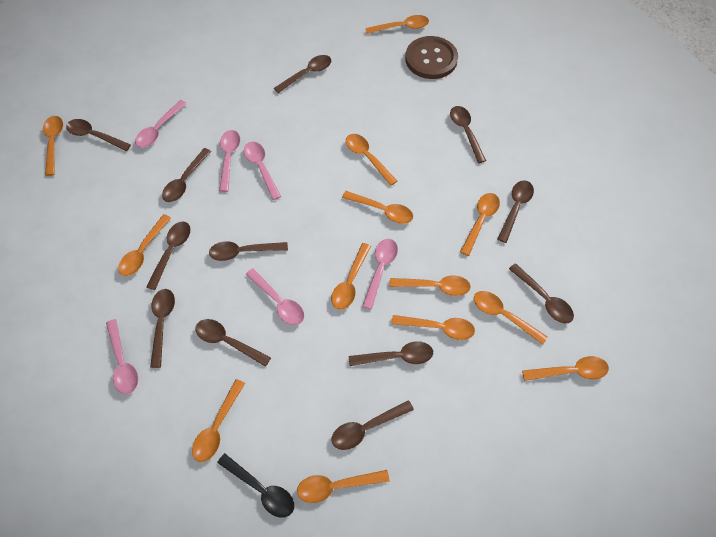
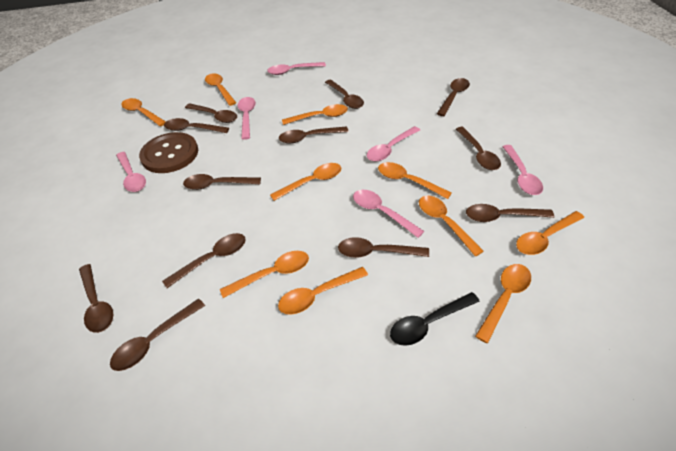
orange spoon: [43,116,63,176] [118,214,171,276] [192,379,245,462] [297,470,390,503] [331,243,371,310] [342,191,413,224] [346,134,397,186] [365,15,429,34] [390,275,471,296] [391,315,475,340] [460,193,500,256] [474,291,548,345] [522,356,609,381] = 13 -> [121,98,166,126] [205,73,236,106] [220,251,309,298] [270,163,341,201] [278,267,368,315] [282,104,348,125] [378,162,452,199] [419,196,484,256] [475,264,531,343] [516,211,584,255] = 10

